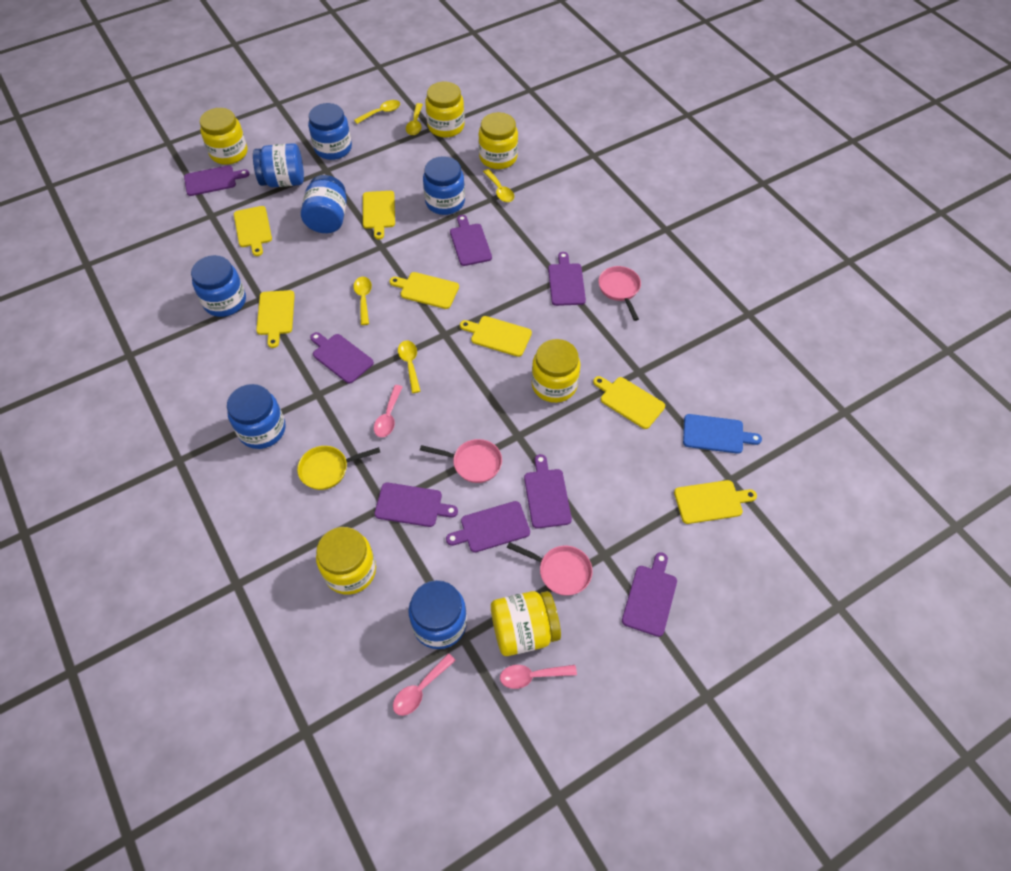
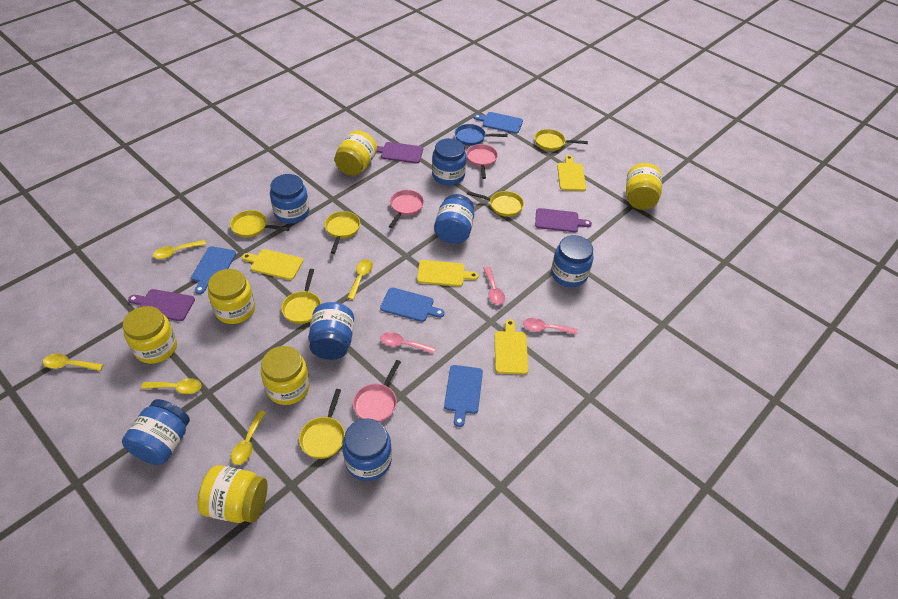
blue cutting board: [683,414,762,454] = 1 -> [191,246,236,294] [380,287,445,322] [444,365,483,427] [474,112,523,134] = 4
blue pan: none = 0 -> [455,124,508,146] = 1
purple cutting board: [184,165,249,196] [310,332,374,384] [374,483,458,527] [446,501,530,552] [450,215,492,266] [524,454,572,528] [548,252,586,306] [622,552,677,637] = 8 -> [128,289,195,321] [377,142,423,163] [535,208,592,232] = 3
yellow cutting board: [234,206,272,256] [256,290,295,348] [363,191,395,240] [390,272,459,309] [460,316,532,357] [593,376,665,429] [674,480,757,524] = 7 -> [242,249,303,280] [417,260,478,287] [495,319,528,375] [557,155,586,191] = 4
yellow pan: [297,446,380,490] = 1 -> [230,210,290,238] [281,269,321,324] [299,389,345,459] [325,211,360,254] [467,191,524,217] [535,129,588,151] = 6

